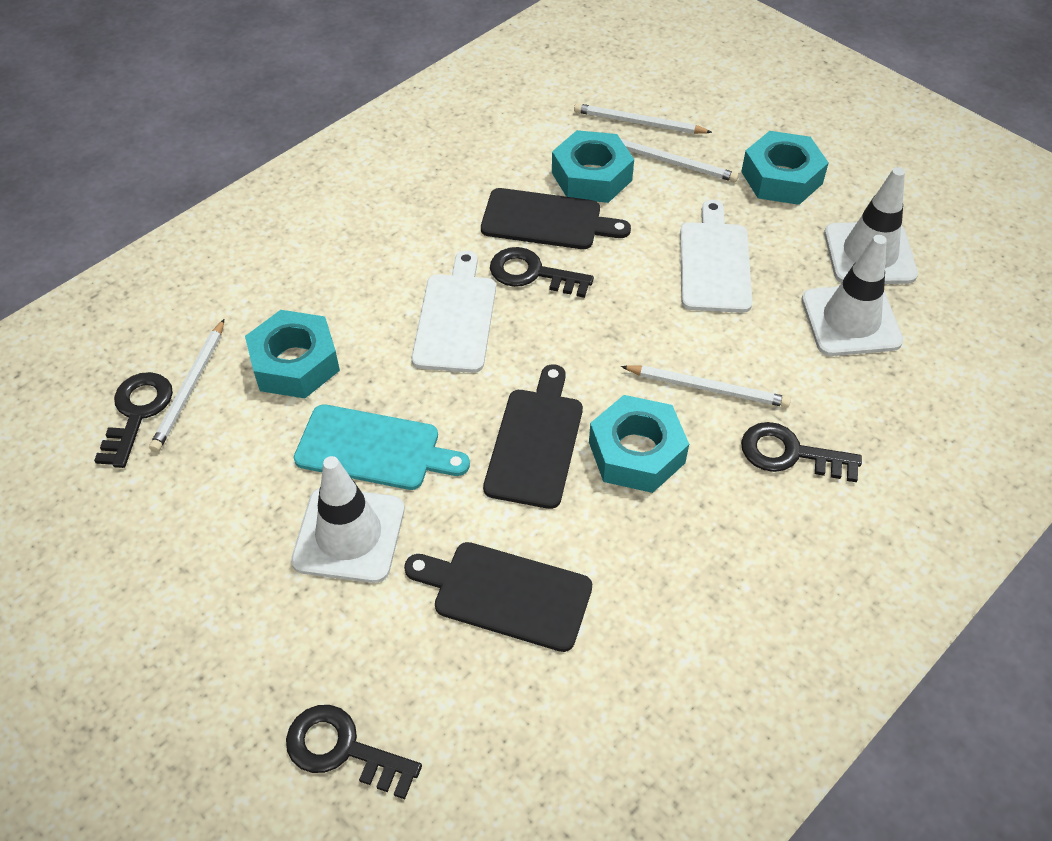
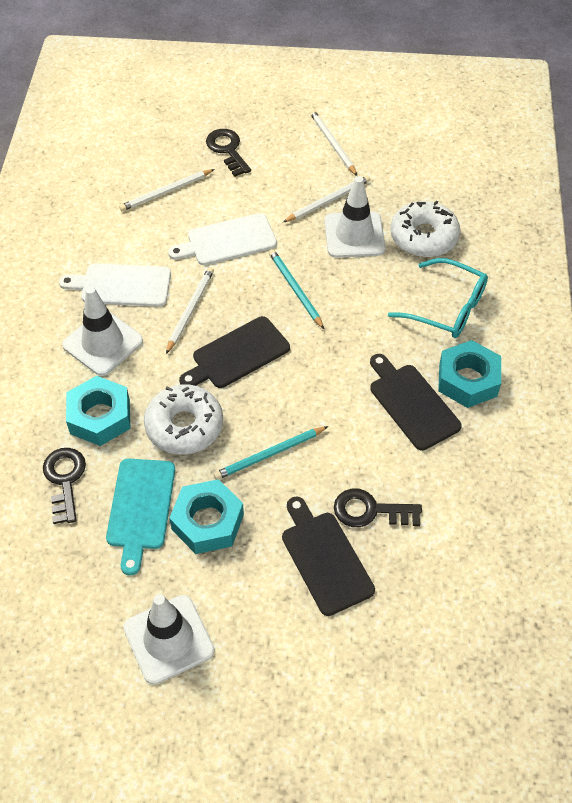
black key: [94,372,173,468] [286,705,422,799] [490,247,594,298] [741,422,862,482] = 4 -> [43,448,86,524] [206,129,251,177] [334,489,422,527] = 3
turquoise glasses: none = 0 -> [388,258,488,338] = 1
turquoise nut: [245,310,340,398] [552,130,634,203] [589,395,689,493] [741,131,829,205] = 4 -> [66,376,130,446] [169,479,244,554] [438,340,501,408] = 3
turquoise pencil: none = 0 -> [214,426,328,480] [269,249,324,329] = 2
white donut: none = 0 -> [144,385,223,455] [391,200,460,257] = 2

